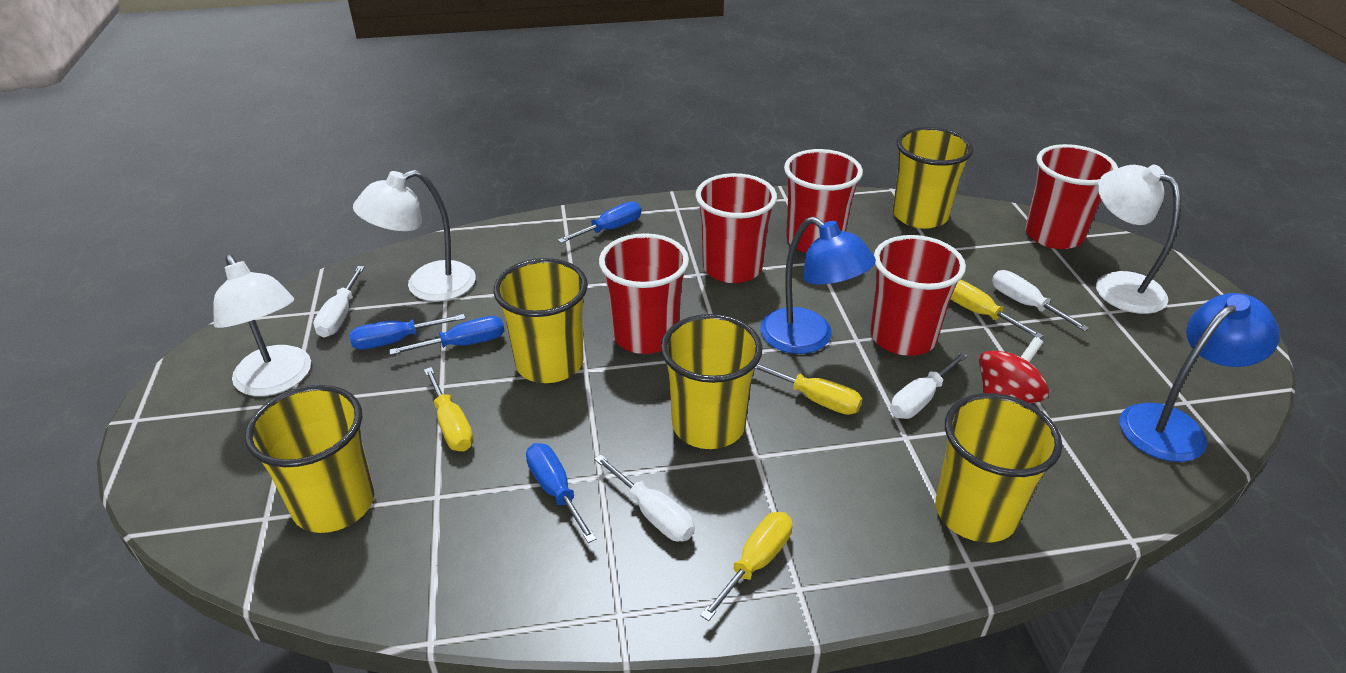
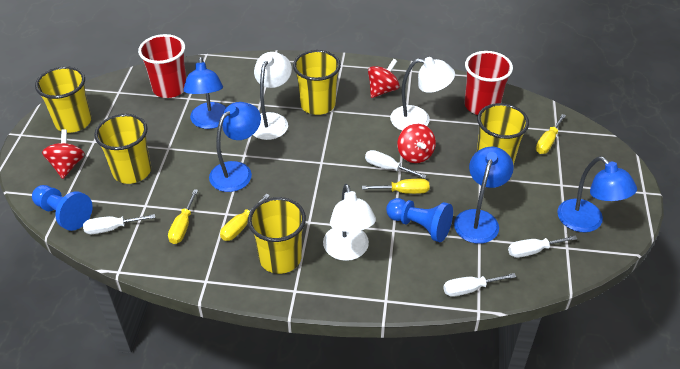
blue lamp: [760,217,876,354] [1120,293,1280,462] = 2 -> [183,57,227,129] [209,102,261,192] [454,147,514,244] [557,156,637,232] = 4
blue pawn: none = 0 -> [32,185,92,231] [386,198,453,242] = 2
blue screwdriver: [349,314,465,349] [389,316,504,355] [526,443,597,543] [558,202,641,243] = 4 -> none = 0
red cup: [599,233,689,354] [696,173,777,283] [784,149,863,253] [870,235,966,356] [1025,144,1118,249] = 5 -> [138,34,186,98] [465,51,513,115] = 2
red spinning top: [979,337,1049,403] = 1 -> [42,129,85,179] [368,59,400,98] [397,124,436,163] = 3

